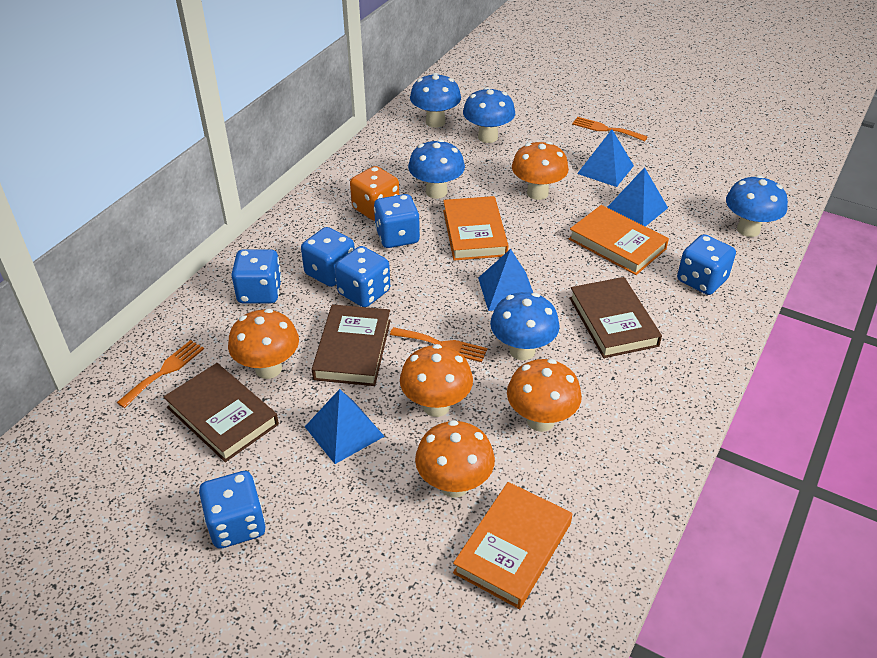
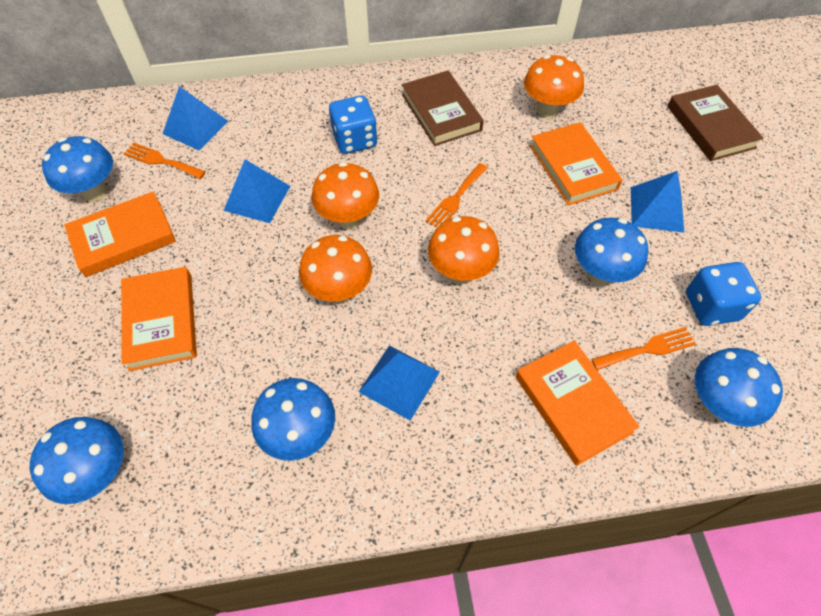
blue dice: [199,471,266,549] [231,249,282,303] [301,227,355,287] [335,246,390,307] [374,194,420,248] [677,234,736,295] = 6 -> [329,96,377,154] [686,262,761,326] = 2
brown book: [164,363,279,462] [312,304,391,386] [569,277,662,358] = 3 -> [402,71,484,146] [667,85,764,161] = 2
orange book: [443,196,509,261] [453,482,572,609] [569,205,669,275] = 3 -> [64,191,176,277] [121,267,197,371] [516,341,640,466] [530,122,622,206] = 4
orange dice: [350,166,399,221] = 1 -> none = 0
orange mushroom: [228,309,299,379] [400,344,473,417] [415,420,495,498] [507,359,582,432] [512,141,569,200] = 5 -> [299,235,372,303] [312,162,379,229] [428,216,500,284] [524,55,584,118] = 4

